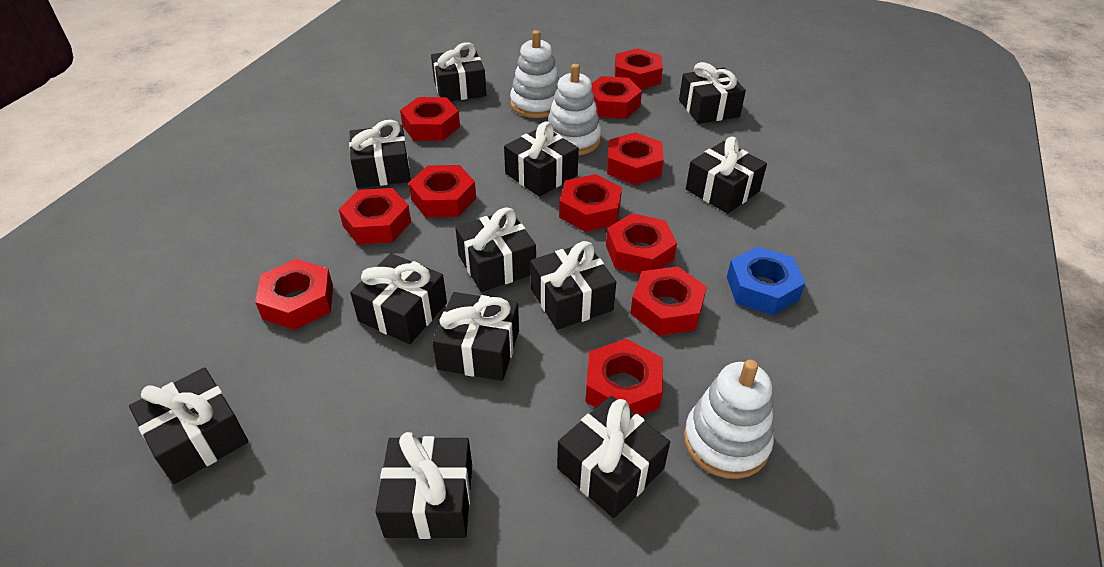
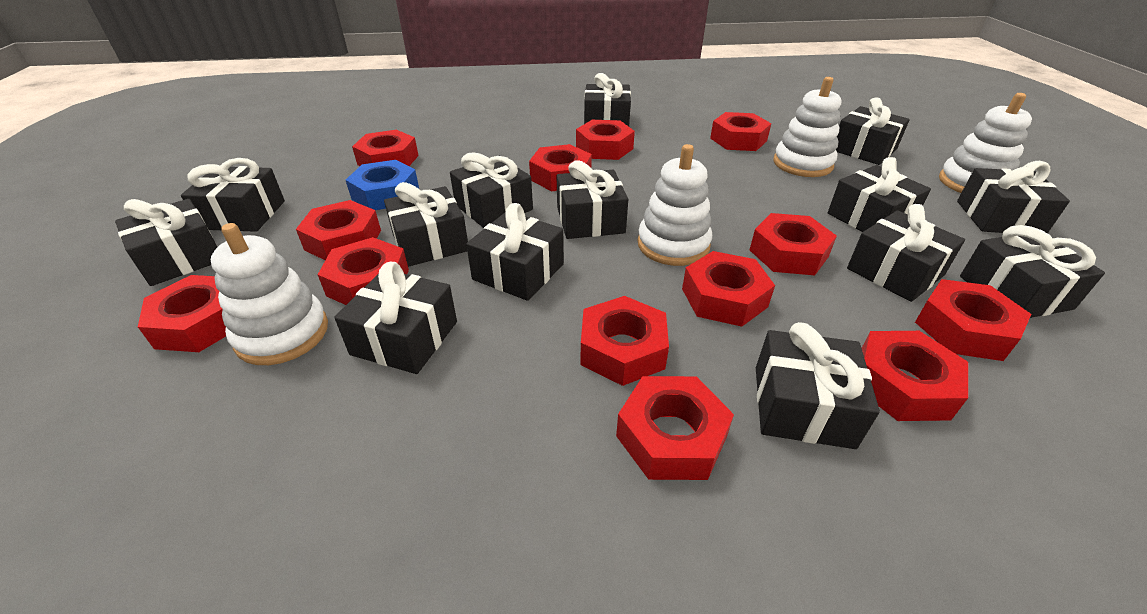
black gift: [129,367,248,484] [349,120,411,188] [350,253,447,344] [375,432,472,539] [431,42,486,101] [432,292,519,381] [455,207,536,292] [504,122,579,197] [530,241,616,330] [557,396,670,518] [679,62,746,124] [686,137,767,214] = 12 -> [115,199,217,286] [181,158,285,232] [334,262,457,374] [384,182,468,267] [450,152,533,228] [466,203,564,301] [557,160,628,239] [584,73,631,126] [756,322,880,449] [828,157,931,232] [836,97,910,165] [847,204,965,302] [957,161,1070,234] [960,225,1105,318] = 14
red nut: [255,259,333,330] [339,188,411,245] [400,97,460,141] [409,165,476,217] [559,174,622,232] [585,339,663,416] [591,76,642,119] [606,213,677,275] [607,132,664,185] [615,48,663,89] [630,266,707,336] = 11 -> [138,275,226,352] [296,200,381,260] [318,237,409,305] [352,130,419,166] [529,144,592,191] [576,120,635,160] [580,296,669,386] [616,376,734,480] [682,251,775,327] [710,112,772,151] [750,213,837,275] [862,331,968,421] [915,279,1031,361] = 13
white stacking toy: [510,30,559,118] [548,64,601,155] [684,360,774,479] = 3 -> [211,223,328,365] [637,144,712,266] [773,77,842,177] [939,93,1032,193] = 4

